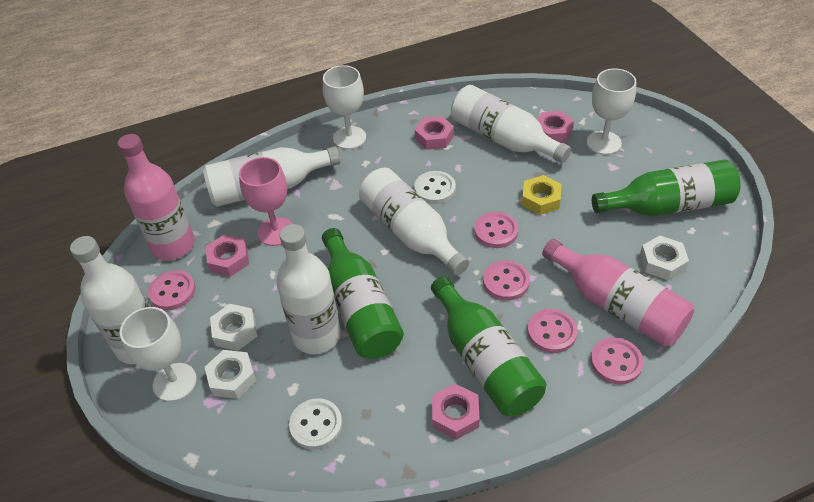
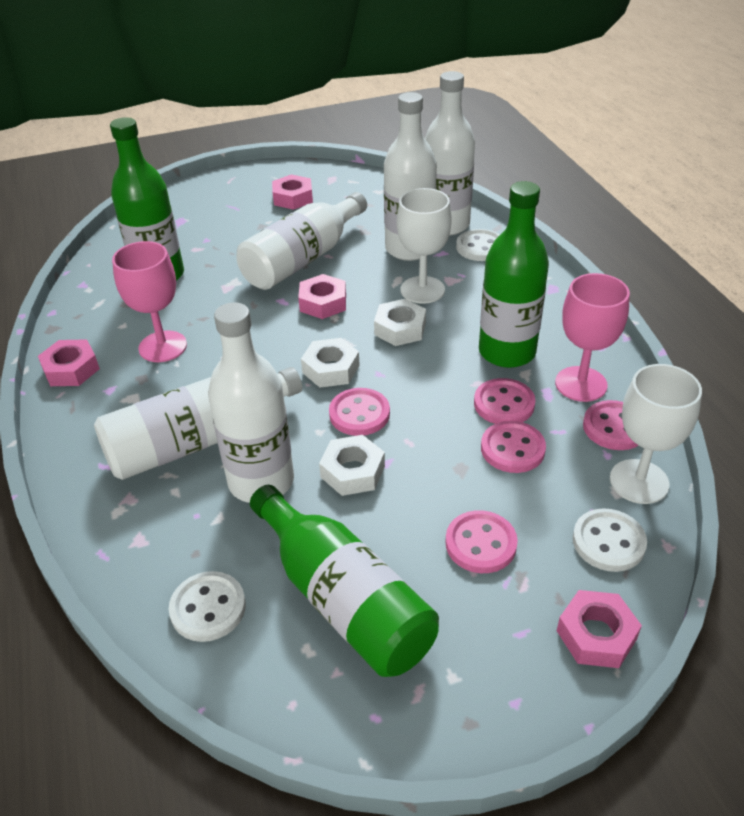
pink bottle: [117,134,195,260] [542,239,694,347] = 2 -> none = 0
pink goblet: [239,157,293,246] = 1 -> [112,241,187,362] [555,273,630,402] = 2
white button: [289,398,342,450] [414,171,456,204] = 2 -> [169,571,246,642] [456,229,500,261] [573,508,647,572] = 3
white goblet: [120,307,197,402] [323,65,366,149] [587,68,636,155] = 3 -> [397,188,452,304] [610,364,702,504] = 2
yellow nut: [522,175,561,215] = 1 -> none = 0

